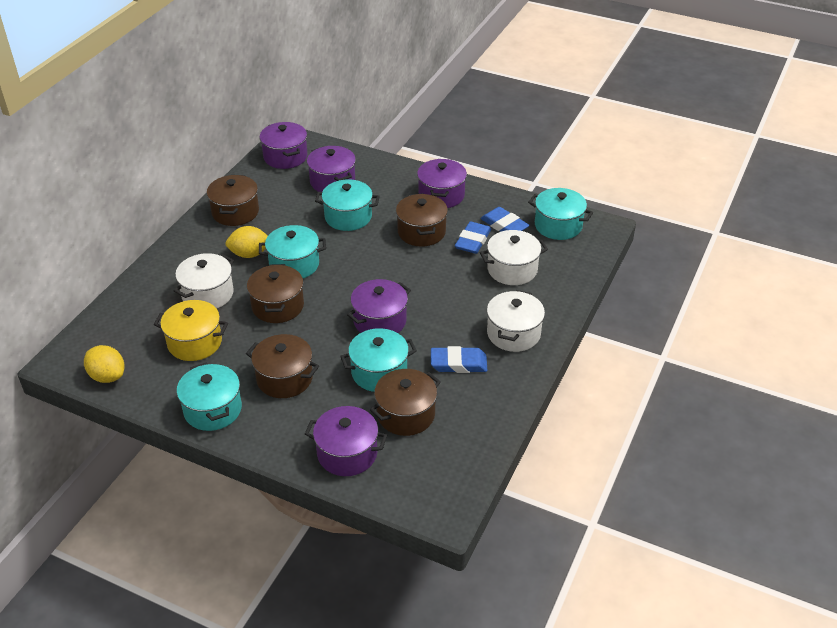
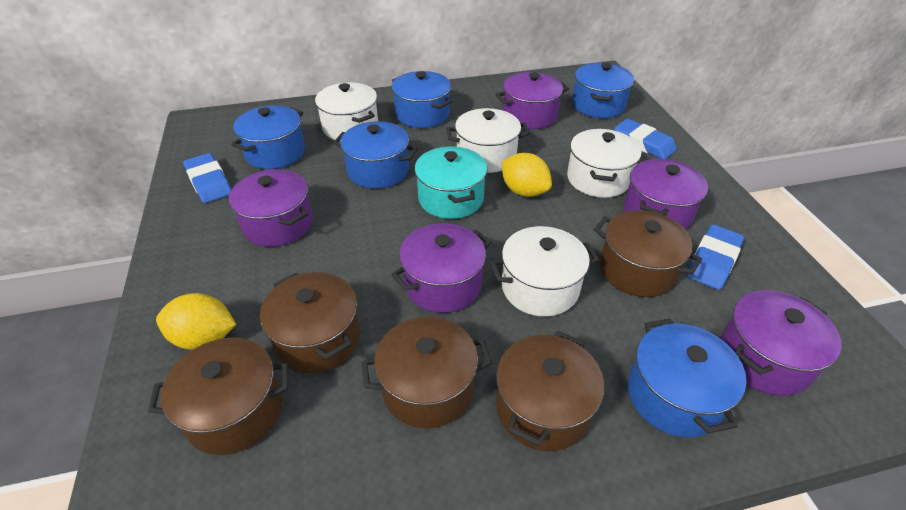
blue pot: none = 0 -> [231,105,305,169] [333,121,418,189] [391,71,453,128] [572,63,634,118] [628,318,747,437] = 5
turquoise pot: [177,362,242,431] [259,225,326,278] [315,180,380,231] [340,328,417,392] [528,188,593,240] = 5 -> [414,146,487,219] = 1
white pot: [174,253,234,308] [480,230,548,285] [487,290,545,352] = 3 -> [315,82,378,140] [446,108,530,173] [490,226,599,317] [567,129,641,198] = 4
yellow pot: [154,300,228,361] = 1 -> none = 0

